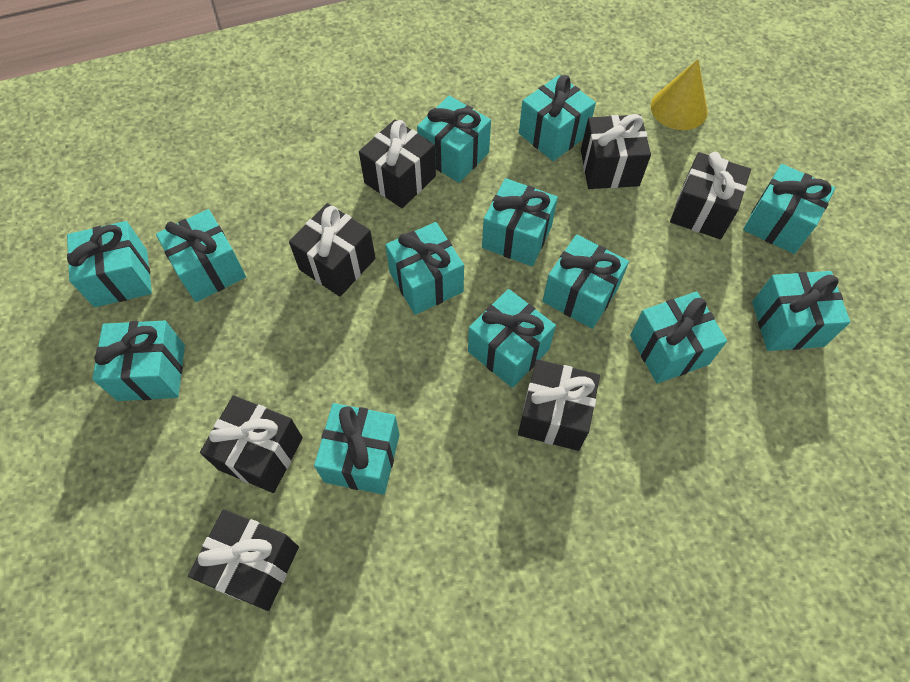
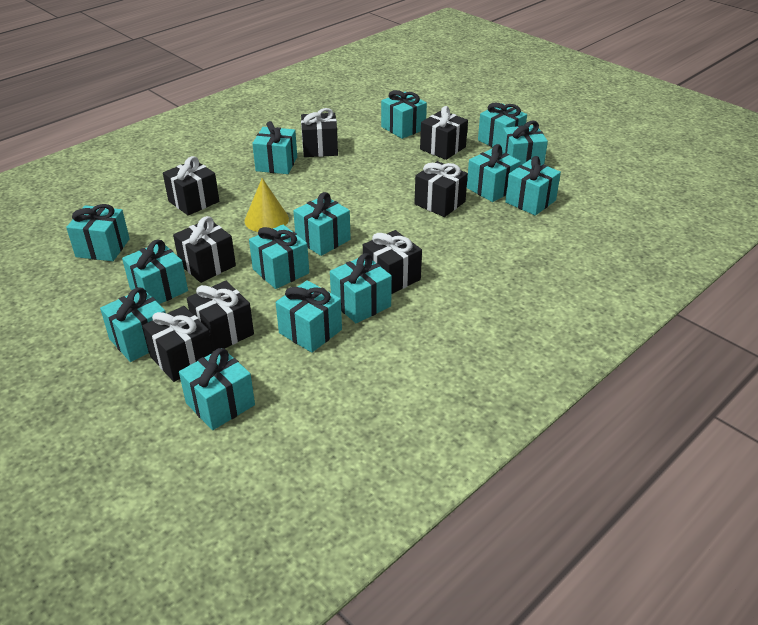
black gift: [188,509,299,611] [200,395,303,493] [289,203,375,297] [359,119,436,208] [518,359,600,451] [581,114,651,189] [670,152,751,239] = 7 -> [142,306,213,382] [163,156,219,216] [173,216,236,283] [187,281,254,351] [301,108,338,157] [363,230,422,294] [414,161,468,217] [420,106,468,160] = 8
turquoise gift: [67,221,152,307] [92,321,185,401] [156,209,246,302] [314,403,400,495] [385,222,464,315] [417,96,491,183] [468,289,556,388] [482,178,558,266] [519,75,596,161] [543,234,629,329] [630,292,727,384] [743,164,835,254] [752,271,850,351] = 13 -> [66,204,130,261] [100,287,166,362] [122,240,188,304] [179,348,255,430] [249,225,309,289] [252,121,297,174] [276,280,342,353] [293,192,351,256] [330,253,392,323] [381,90,427,139] [467,144,521,202] [478,103,527,147] [501,121,548,165] [505,156,561,216] = 14

